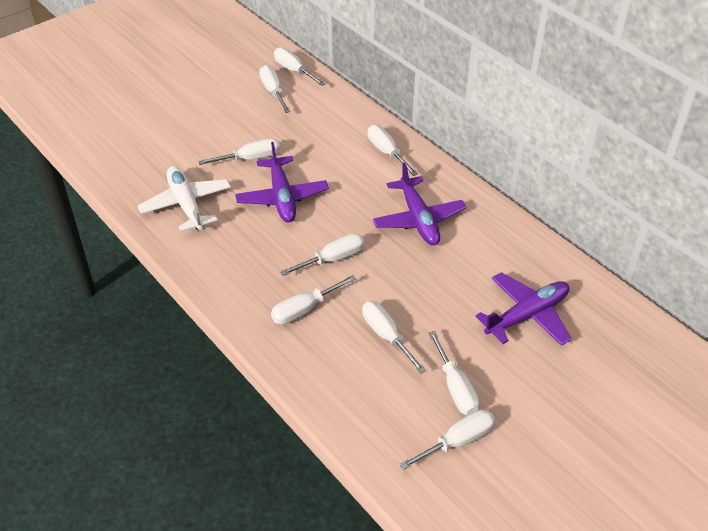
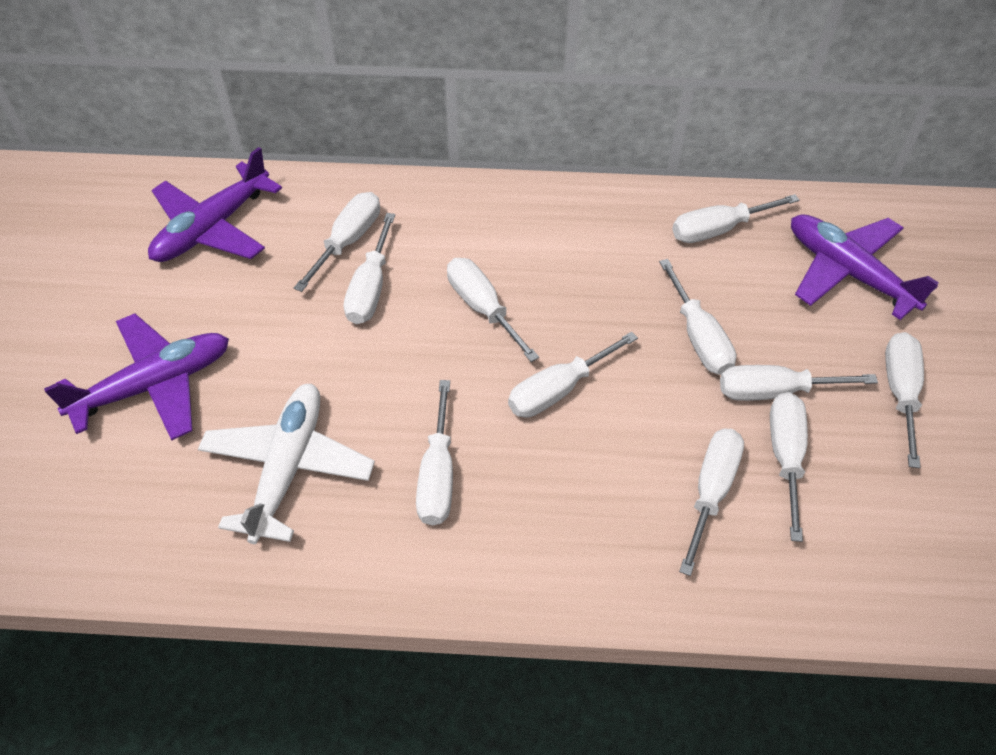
white screwdriver: [198,138,280,165] [259,65,290,113] [271,275,356,325] [274,47,326,86] [280,233,365,276] [362,301,426,374] [368,125,418,176] [400,410,495,470] [429,331,480,415] = 9 -> [294,192,380,292] [344,213,395,324] [416,380,453,525] [447,258,539,362] [508,332,638,418] [659,259,736,375] [672,194,800,243] [679,429,744,576] [720,365,878,401] [770,392,808,542] [885,332,924,468] = 11

